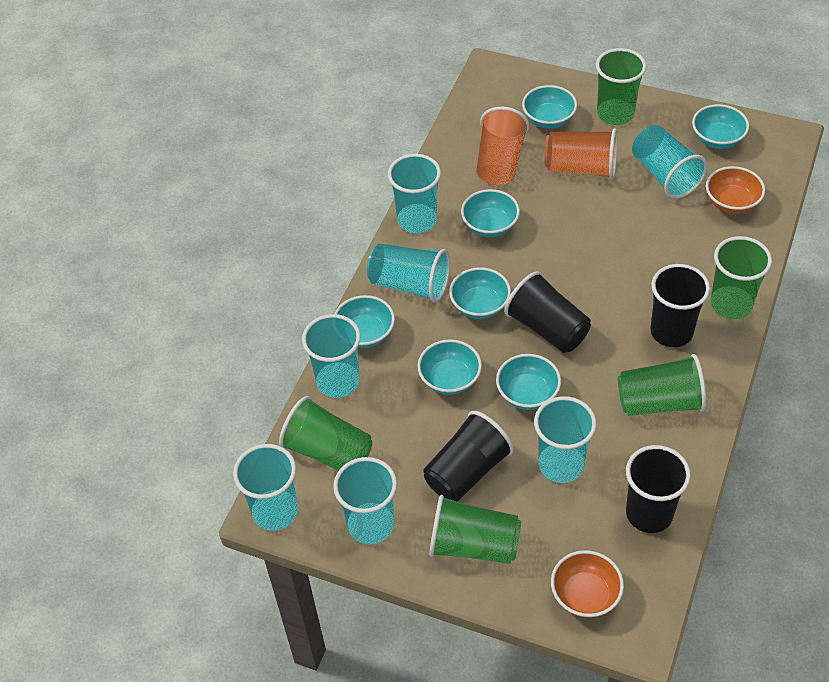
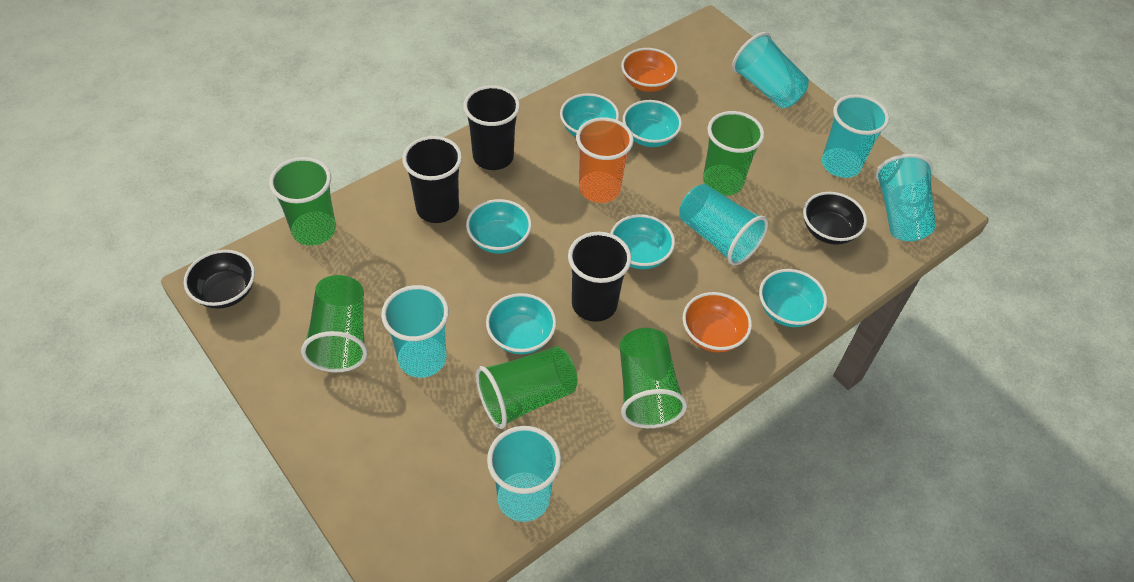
black bowl: none = 0 -> [184,250,255,309] [803,192,867,245] = 2
black cup: [423,411,514,502] [504,271,591,353] [626,445,691,533] [651,264,710,347] = 4 -> [402,136,462,223] [463,85,520,170] [568,232,632,322] = 3
orange cup: [476,107,529,185] [544,128,617,179] = 2 -> [576,117,634,203] = 1
turquoise bowl: [334,295,395,348] [417,339,482,395] [449,267,511,319] [461,189,520,237] [496,354,561,410] [522,85,577,129] [692,104,749,149] = 7 -> [466,199,532,254] [486,293,556,354] [560,93,619,137] [610,214,675,269] [623,100,682,147] [759,269,827,327] = 6
turquoise cup: [233,444,298,531] [302,314,361,398] [333,457,397,544] [367,244,450,303] [388,154,441,233] [534,396,597,483] [632,125,708,199] = 7 -> [381,285,449,378] [487,426,561,522] [679,184,768,265] [732,32,809,108] [822,94,889,178] [875,154,936,241] = 6

